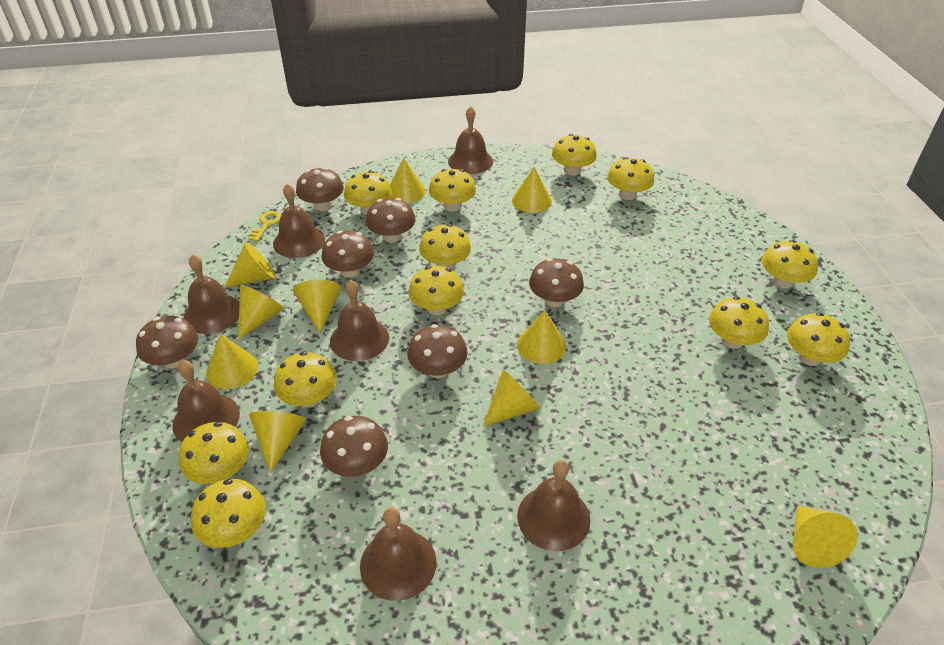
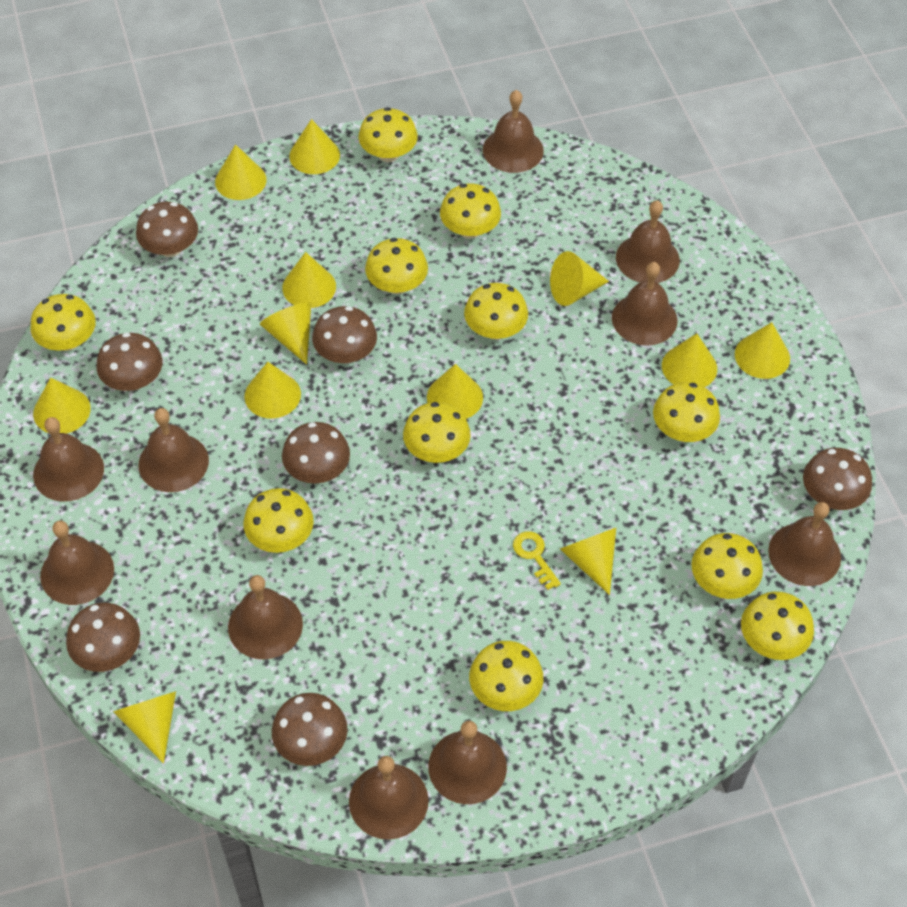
brown bell: [172,360,240,442] [183,255,240,334] [273,184,325,258] [330,280,389,361] [360,507,437,601] [448,106,493,174] [517,460,590,551] = 7 -> [33,417,104,502] [40,520,114,605] [139,408,209,492] [228,575,303,660] [349,756,429,840] [428,720,507,804] [483,90,544,173] [612,262,677,346] [616,200,680,283] [768,502,841,586] = 10
yellow cone: [206,334,258,389] [225,242,276,288] [238,285,284,340] [249,411,306,474] [293,280,341,333] [390,158,426,203] [483,370,541,427] [512,167,552,213] [517,310,566,364] [793,506,858,568] = 10 -> [33,377,91,434] [113,691,176,764] [215,144,267,200] [244,362,301,418] [260,302,311,365] [282,252,336,308] [289,119,340,174] [427,364,483,419] [550,251,609,306] [560,528,616,595] [662,333,717,387] [735,322,790,379] = 12
yellow mushroom: [179,422,249,484] [191,479,266,548] [274,352,337,407] [344,171,392,215] [409,266,464,315] [419,224,471,270] [429,169,476,212] [552,134,597,176] [607,157,654,200] [709,296,769,349] [762,240,818,288] [787,313,850,366] = 12 -> [30,294,96,351] [243,488,314,553] [358,107,418,162] [365,238,428,294] [403,402,471,463] [440,183,501,239] [464,283,528,339] [469,641,543,711] [653,382,720,442] [691,533,763,599] [741,591,814,660] = 11

